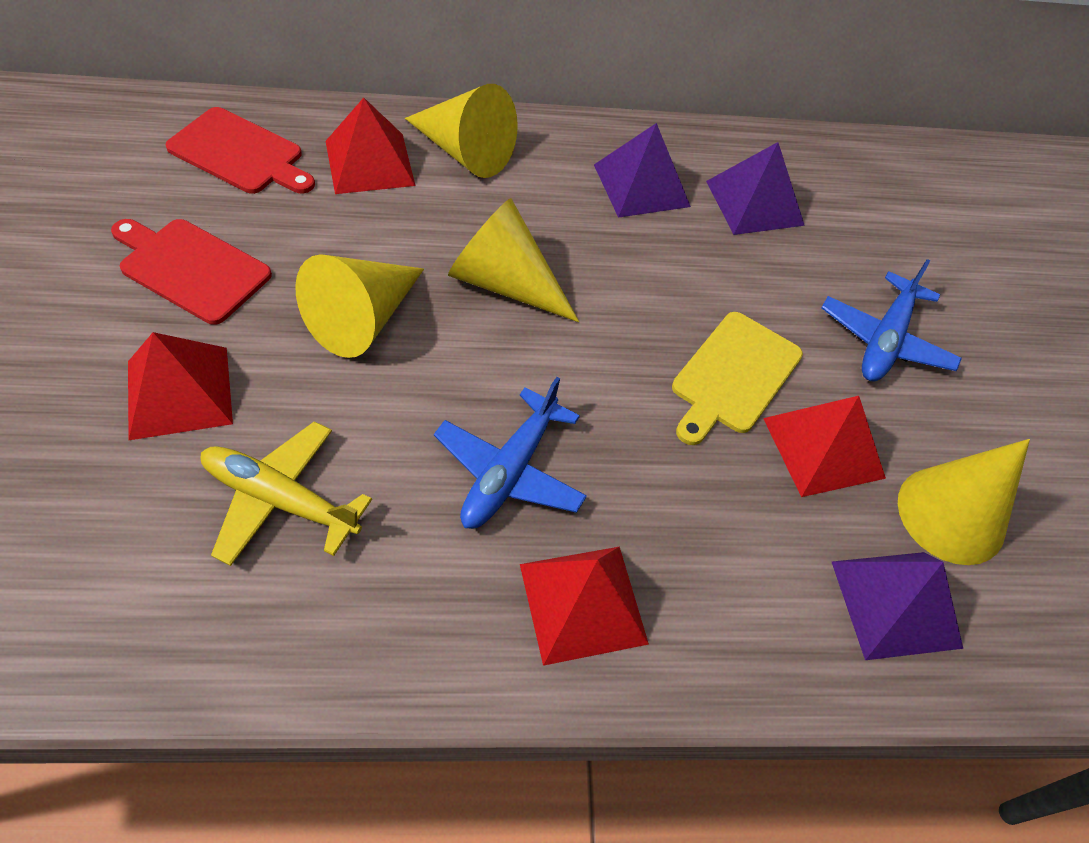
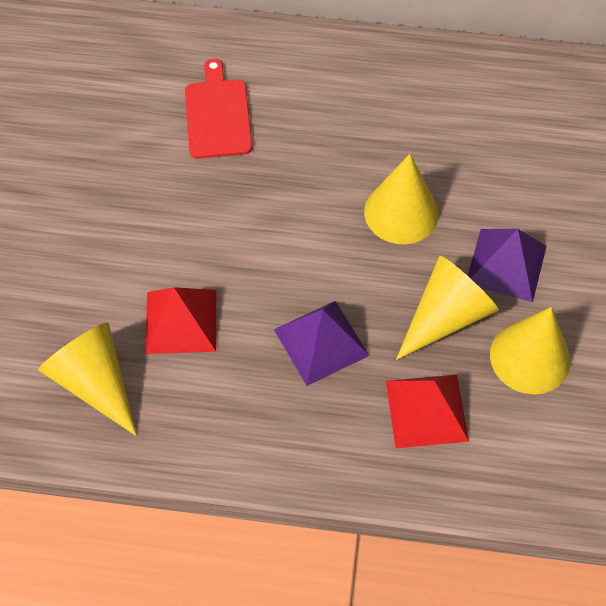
blue plane: [434,377,587,529] [822,259,962,381] = 2 -> none = 0
purple pyramid: [594,123,691,218] [706,142,805,235] [832,552,963,660] = 3 -> [274,301,369,386] [468,229,547,302] = 2
red cutting board: [111,219,272,325] [166,107,315,194] = 2 -> [185,59,252,159] = 1
red pyramid: [128,332,233,440] [326,98,415,194] [520,547,649,666] [763,396,886,497] = 4 -> [145,287,216,354] [386,375,469,448] = 2
yellow cutting board: [672,312,803,445] = 1 -> none = 0
yellow plane: [201,421,372,566] = 1 -> none = 0

